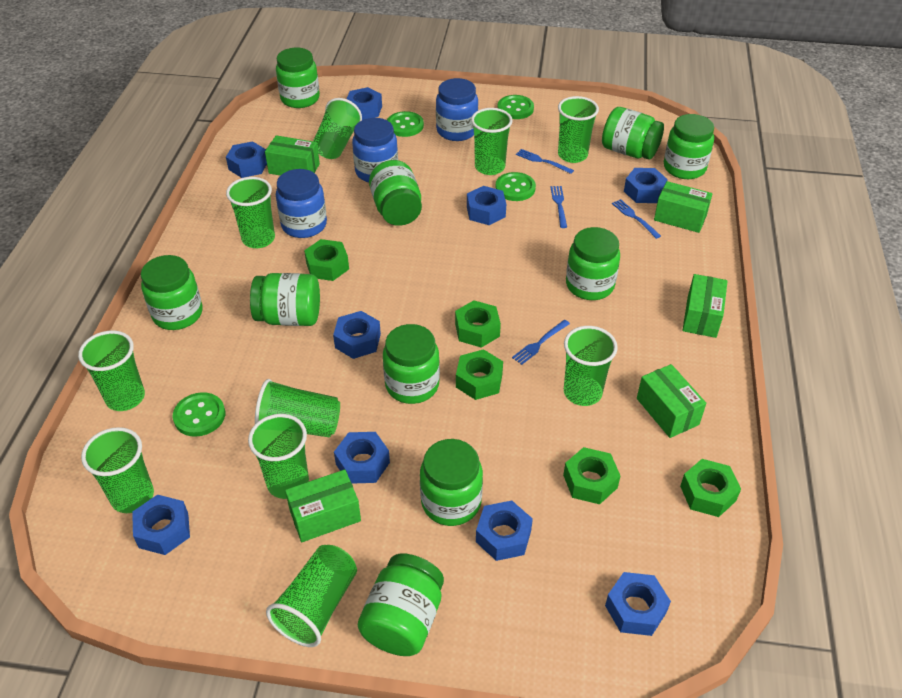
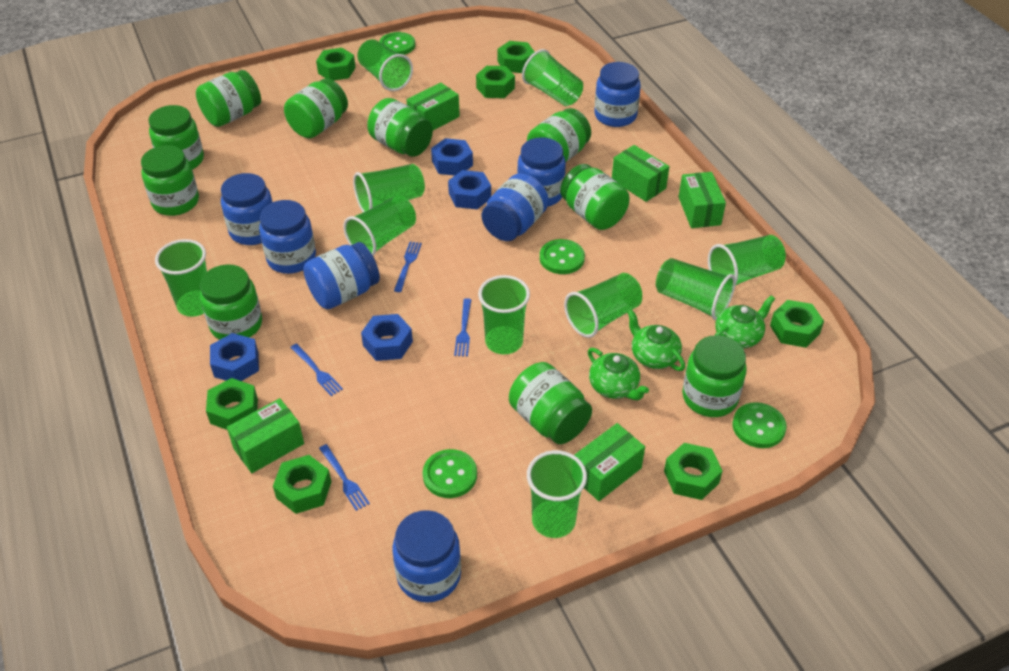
blue jar: [276,169,327,238] [352,118,398,182] [436,78,478,141] = 3 -> [221,173,273,245] [259,200,316,274] [303,242,380,309] [392,510,461,603] [482,173,549,241] [517,137,566,207] [594,62,641,127] = 7
blue nut: [132,495,190,555] [226,141,267,178] [333,311,381,359] [334,432,390,484] [347,87,382,120] [467,186,506,225] [476,501,533,561] [605,572,671,636] [624,168,668,203] = 9 -> [210,333,259,381] [361,314,413,361] [431,138,473,176] [448,170,491,209] = 4
green nut: [304,239,349,281] [455,300,501,348] [456,349,503,400] [563,447,620,504] [680,459,741,517] = 5 -> [206,378,258,430] [273,455,331,514] [316,48,356,81] [476,66,515,98] [498,41,534,73] [664,443,723,500] [770,300,824,348] = 7
green teapot: none = 0 -> [588,348,649,400] [627,309,685,371] [715,295,775,348] = 3

